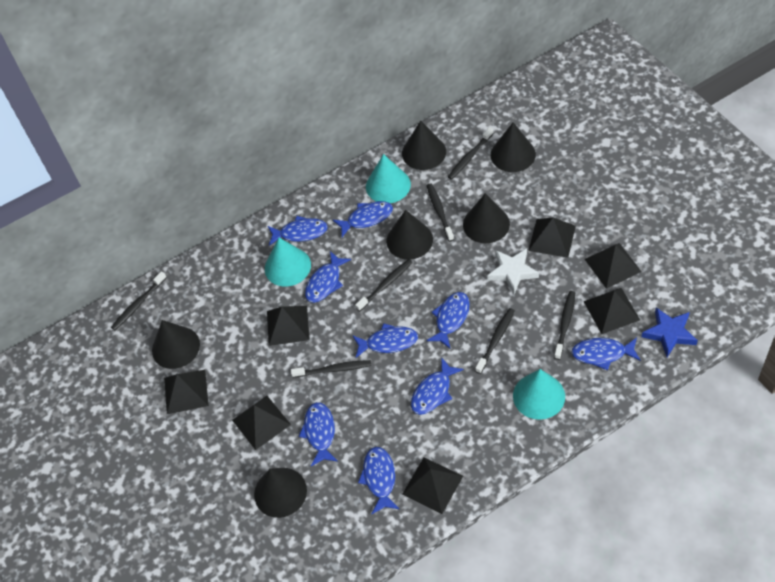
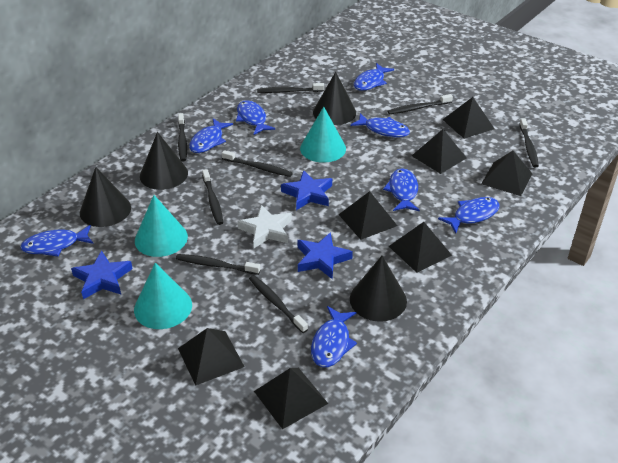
black cone: [152,320,200,369] [254,468,307,518] [386,210,433,260] [402,120,446,170] [463,193,510,243] [491,122,536,172] = 6 -> [80,167,131,227] [140,132,188,190] [313,72,356,125] [350,256,407,321] = 4
black toothbrush: [111,271,167,330] [291,360,371,378] [355,259,413,312] [427,183,454,241] [448,127,494,180] [475,308,515,374] [554,291,575,360] = 7 -> [176,254,260,275] [178,113,187,162] [202,169,223,225] [222,150,293,177] [249,275,308,333] [257,83,324,93] [388,94,453,115] [519,118,539,168] = 8
blue fish: [268,216,328,246] [299,402,338,466] [305,251,351,303] [333,201,393,237] [352,323,418,358] [358,447,399,514] [411,357,464,415] [426,292,470,348] [571,338,641,370] = 9 -> [20,225,94,256] [189,118,233,153] [236,100,275,135] [311,306,357,367] [351,113,410,137] [354,63,394,91] [383,168,420,211] [438,197,500,233] = 8
blue star: [641,307,698,357] = 1 -> [71,251,133,299] [281,170,332,210] [298,232,353,280] = 3

